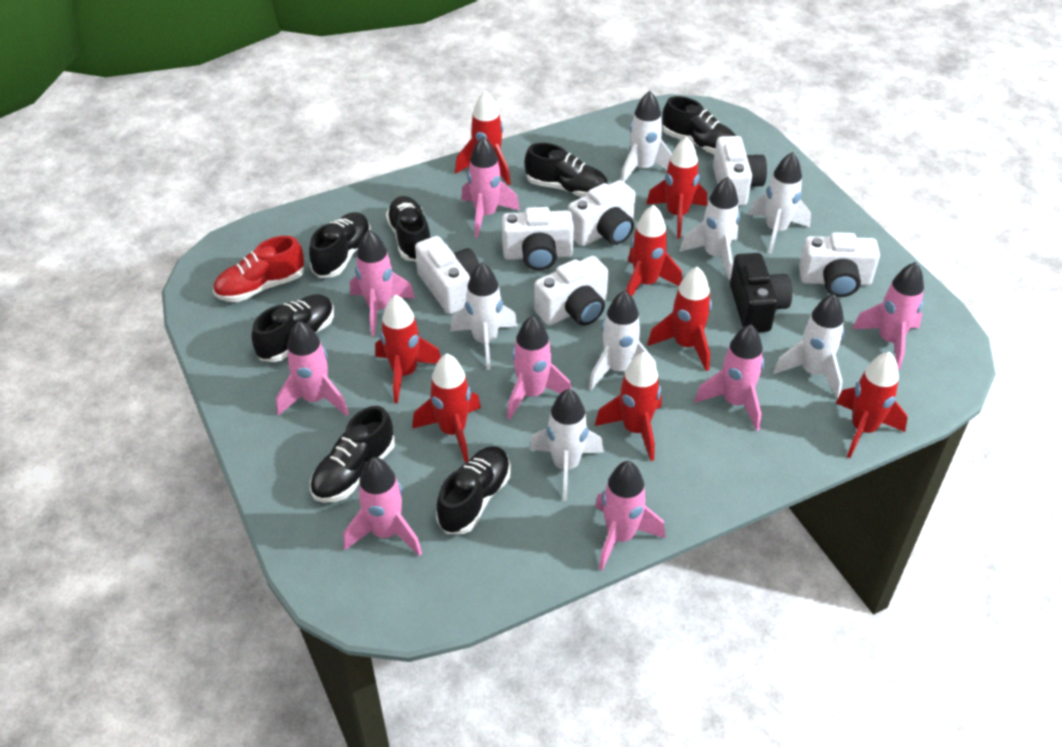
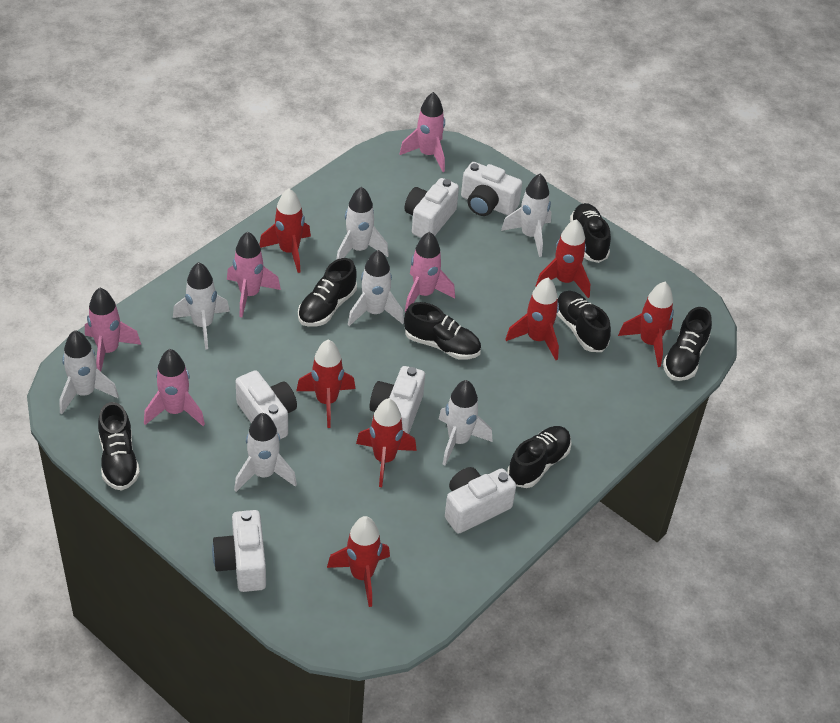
black camera: [730,253,792,332] = 1 -> none = 0
pink rocket: [276,321,349,416] [343,457,422,556] [350,230,415,336] [461,137,520,238] [507,316,572,420] [595,461,665,570] [695,324,764,431] [852,262,924,370] = 8 -> [85,288,141,372] [144,349,205,426] [227,231,281,317] [399,92,445,172] [405,232,455,312] = 5
red rocket: [375,295,441,403] [412,354,481,463] [455,91,511,185] [595,352,661,461] [626,205,682,296] [646,137,707,238] [647,266,712,371] [836,352,908,458] = 8 -> [259,189,311,273] [296,340,355,428] [327,516,390,607] [356,398,417,487] [505,278,559,360] [536,219,590,298] [618,282,674,367] = 7
red shoe: [213,236,304,302] = 1 -> none = 0

